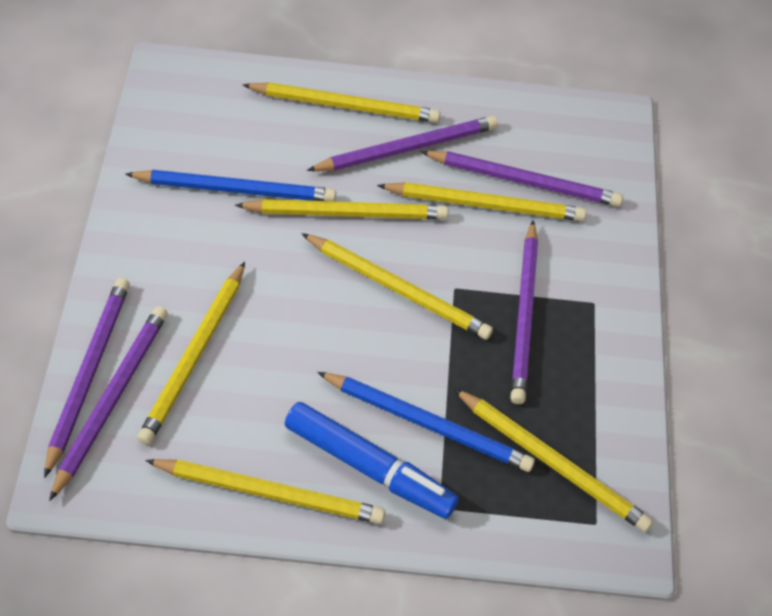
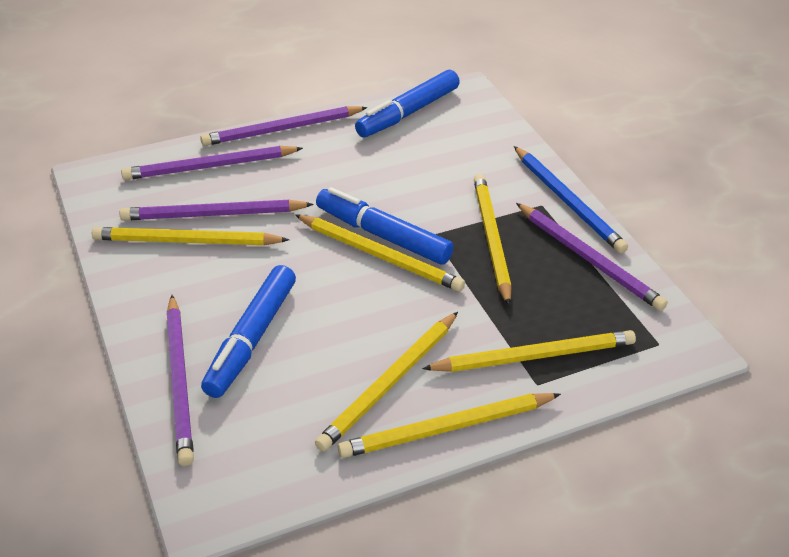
blue marker: [285,402,459,519] = 1 -> [201,265,296,398] [316,187,454,265] [355,70,460,137] = 3
blue pencil: [125,170,336,201] [317,372,535,472] = 2 -> [514,146,628,253] = 1
yellow pencil: [137,262,245,445] [145,459,385,524] [235,199,448,219] [243,82,440,123] [301,233,493,340] [377,182,586,221] [454,389,653,532] = 7 -> [92,227,289,245] [295,214,465,292] [315,312,458,451] [338,393,561,458] [422,330,636,372] [474,174,511,306] = 6

